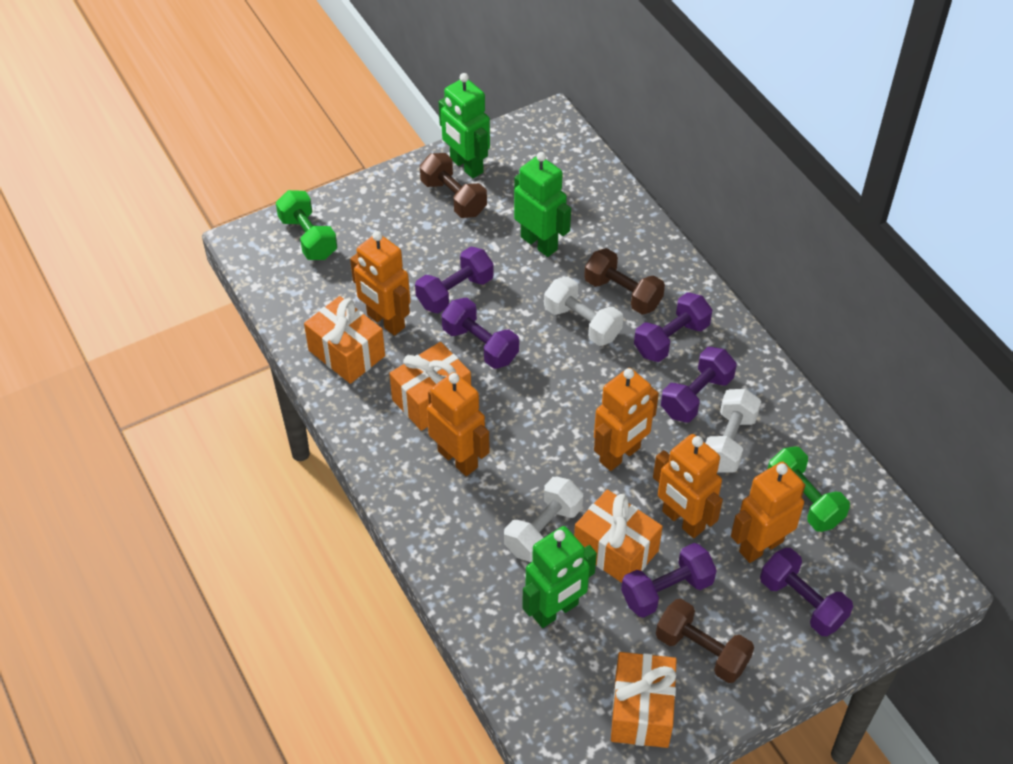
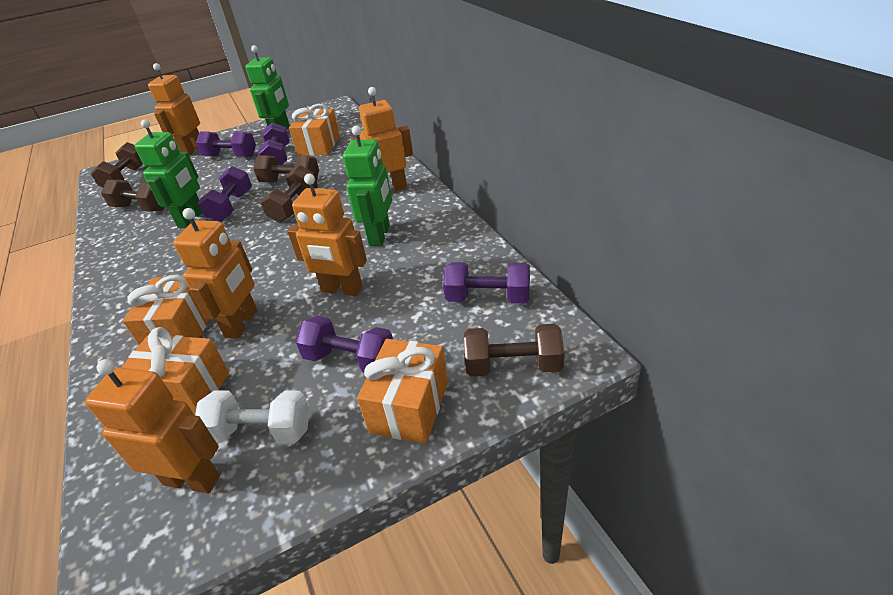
brown dumbbell: [420,153,487,218] [584,248,665,315] [656,599,754,683] = 3 -> [91,142,143,187] [101,180,164,211] [253,155,319,182] [260,165,318,223] [464,324,564,376] = 5
green dumbbell: [276,190,337,260] [767,446,850,532] = 2 -> none = 0
purple dumbbell: [415,247,494,314] [441,298,519,369] [621,543,717,618] [634,292,712,362] [661,347,737,422] [760,548,853,636] = 6 -> [196,131,256,157] [198,166,252,222] [258,123,289,165] [295,316,393,372] [443,262,530,303] = 5
white dumbbell: [504,477,583,562] [544,276,623,346] [705,389,761,473] = 3 -> [195,390,310,444] = 1

